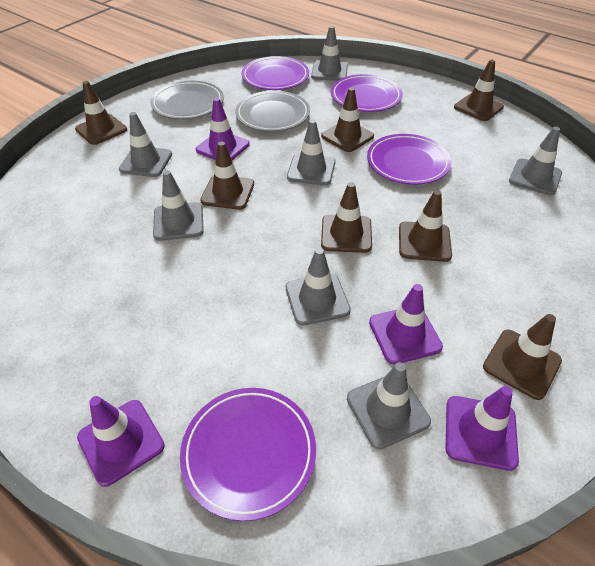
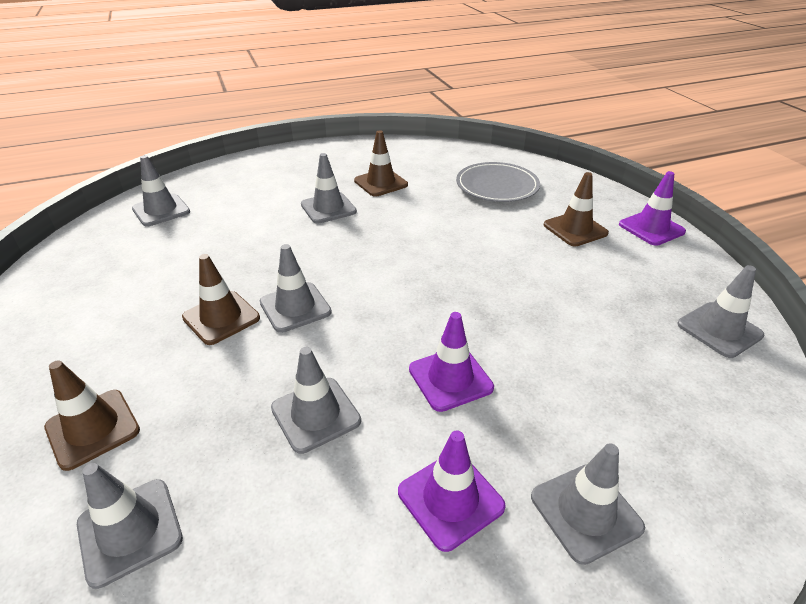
brown traffic cone: [75,81,127,145] [200,142,254,210] [321,87,374,152] [321,182,372,253] [399,190,452,262] [454,60,504,121] [483,314,562,400] = 7 -> [44,361,140,471] [182,254,260,345] [354,130,408,196] [544,172,609,246] = 4
grey plate: [150,81,224,119] [235,91,310,132] = 2 -> [456,162,540,202] = 1
purple plate: [180,388,316,521] [241,56,309,90] [331,74,403,112] [367,134,452,185] = 4 -> none = 0
purple traffic cone: [77,396,165,487] [196,98,250,160] [369,284,443,365] [445,386,519,471] = 4 -> [398,430,506,552] [409,312,494,412] [619,171,686,246] = 3

